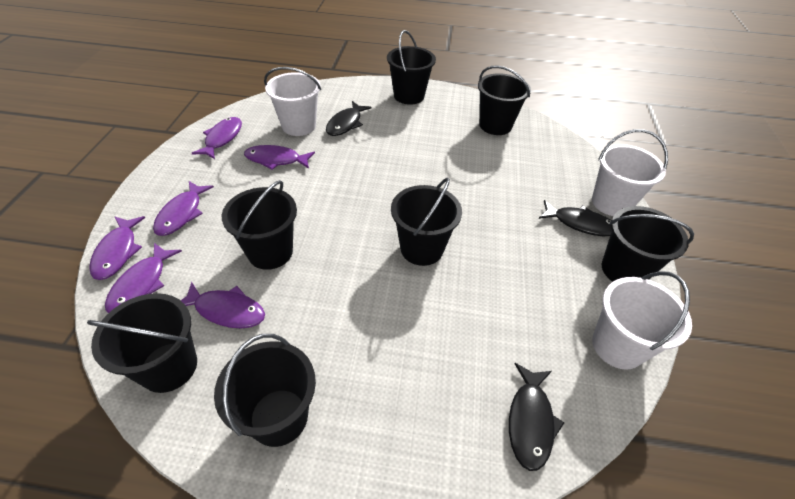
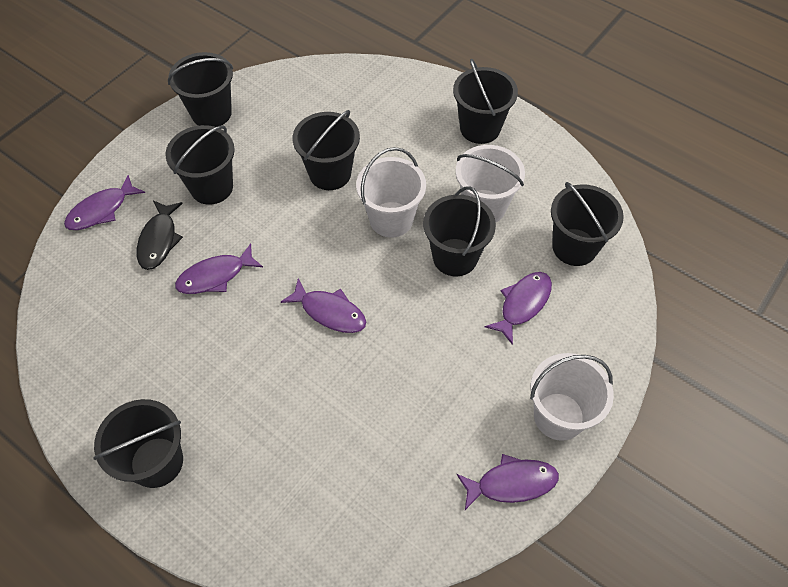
black fish: [326,101,371,136] [509,363,564,471] [538,200,612,236] = 3 -> [137,201,183,270] = 1
purple fish: [89,216,145,280] [105,243,182,313] [153,181,214,236] [180,282,265,328] [192,117,242,159] [244,145,315,170] = 6 -> [64,175,145,230] [175,243,263,294] [281,278,366,333] [456,454,559,510] [485,272,552,345] = 5

